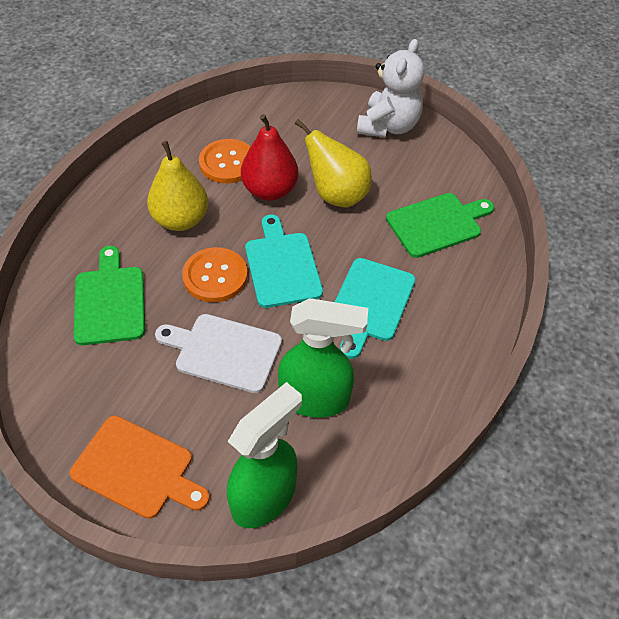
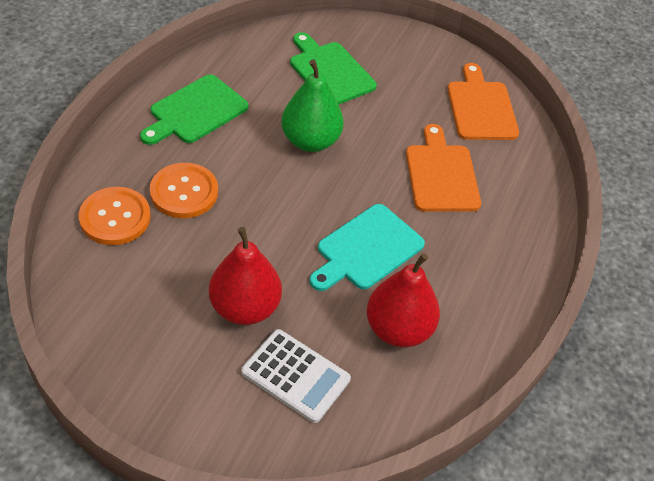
green pear: none = 0 -> [282,59,344,152] = 1
green spray bottle: [227,382,302,528] [278,298,368,417] = 2 -> none = 0
orange cutting board: [70,416,210,519] = 1 -> [406,124,481,212] [447,63,519,140] = 2
red pear: [241,114,299,201] = 1 -> [209,227,282,325] [367,253,440,347] = 2
turquoise cutting board: [245,215,323,308] [335,258,415,359] = 2 -> [309,204,425,291] = 1
white calculator: none = 0 -> [241,329,351,423] = 1
white cutting board: [155,314,282,393] = 1 -> none = 0
white teddy bear: [357,39,424,138] = 1 -> none = 0
yellow pear: [147,141,208,231] [295,119,372,208] = 2 -> none = 0

